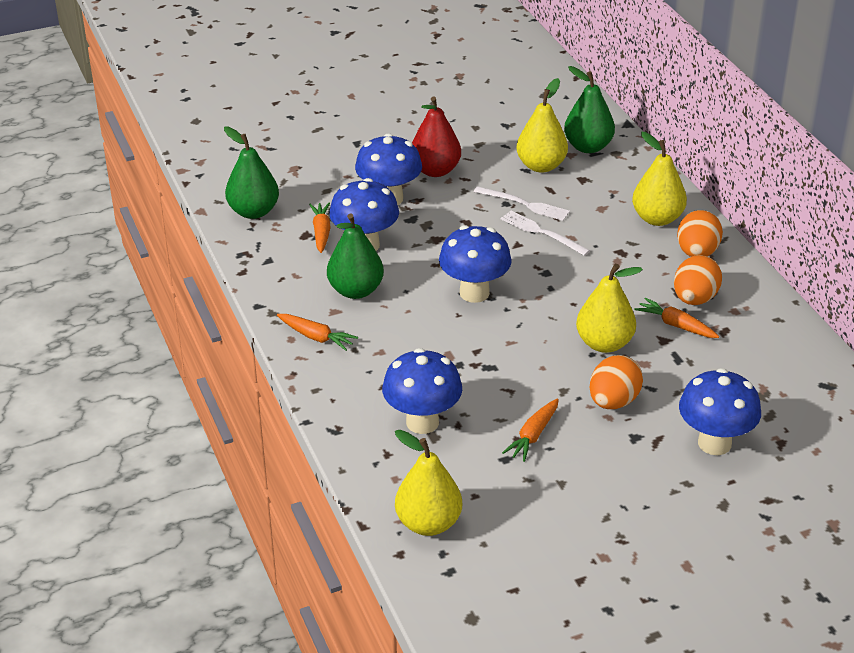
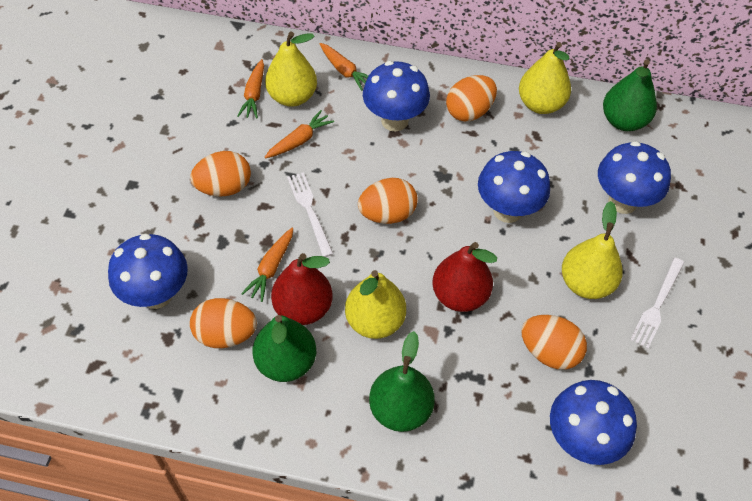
orange egg: [589,355,643,409] [674,255,722,305] [677,210,723,257] = 3 -> [190,151,251,196] [190,298,257,348] [358,178,418,224] [446,75,497,122] [521,315,587,370] = 5
red pear: [412,96,461,177] = 1 -> [271,253,332,325] [432,242,497,312] = 2

